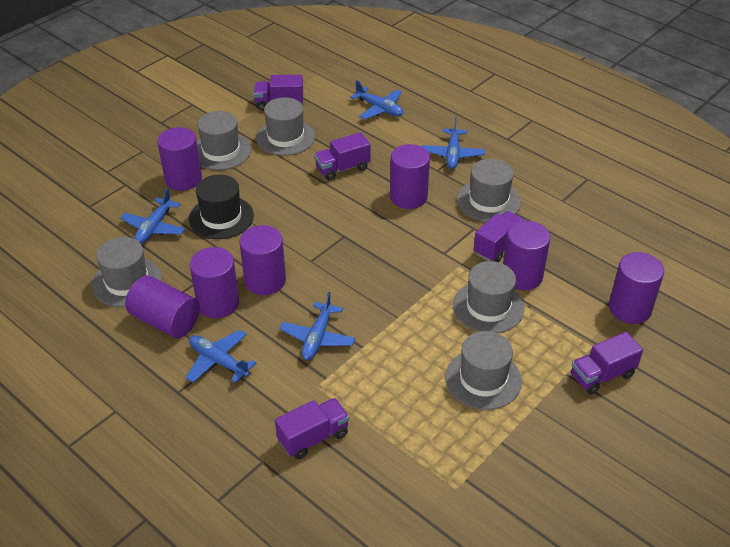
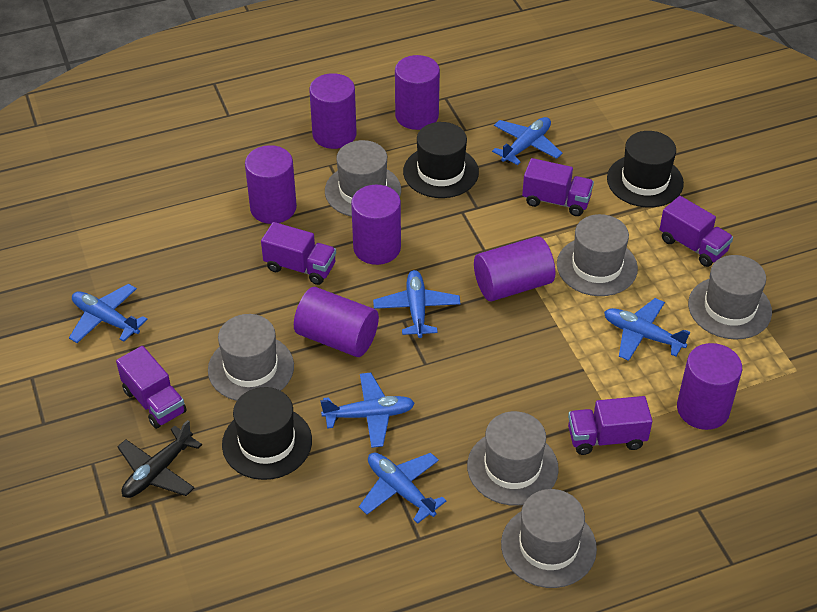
black hat: [189,174,254,239] = 1 -> [222,387,312,480] [403,122,479,198] [607,131,684,208] = 3
black plane: none = 0 -> [117,420,202,498] = 1
blue plane: [120,188,185,244] [186,330,257,383] [279,292,355,360] [350,80,403,120] [422,117,485,169] = 5 -> [69,284,148,343] [320,372,415,448] [359,453,446,524] [373,270,461,338] [492,117,562,165] [604,298,690,361] = 6

